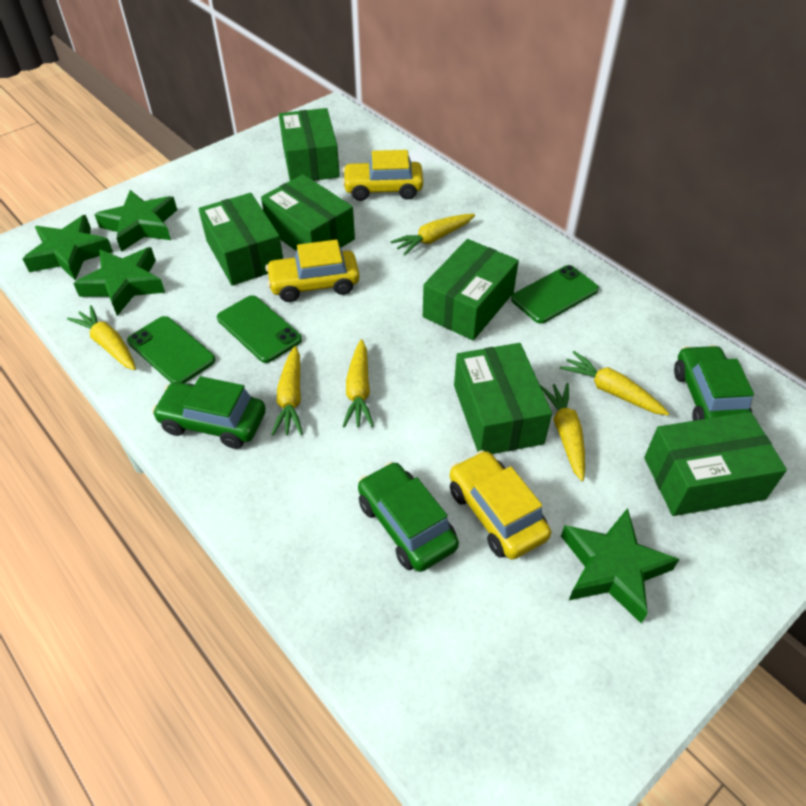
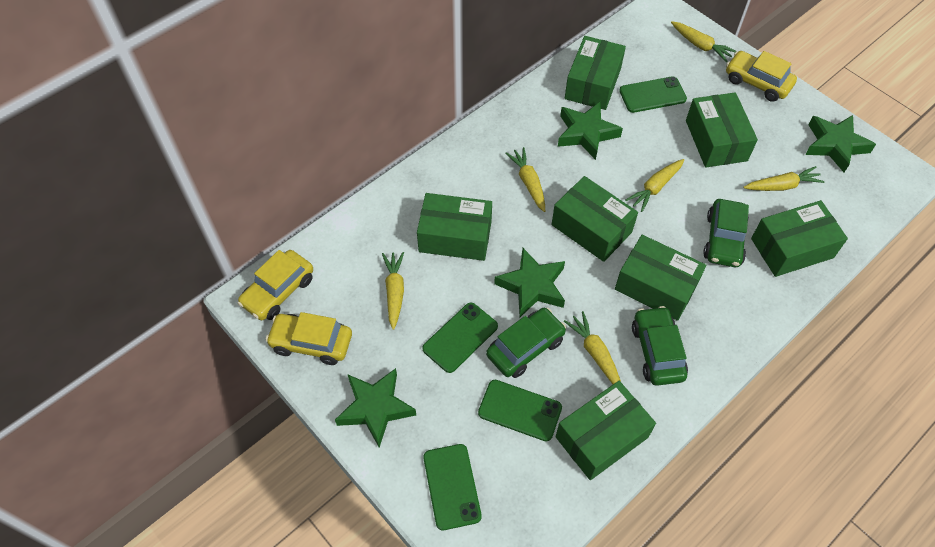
green box: [198,193,283,286] [261,174,355,251] [279,108,340,181] [423,239,519,340] [454,343,552,454] [644,412,787,516] = 6 -> [417,193,492,261] [552,176,638,262] [556,381,656,480] [565,36,626,110] [615,235,706,321] [686,92,758,168] [751,200,848,277] = 7
green phone: [127,316,215,383] [217,295,302,363] [511,265,599,324] = 3 -> [422,303,498,373] [423,444,482,530] [478,380,562,441] [619,77,687,113] = 4

